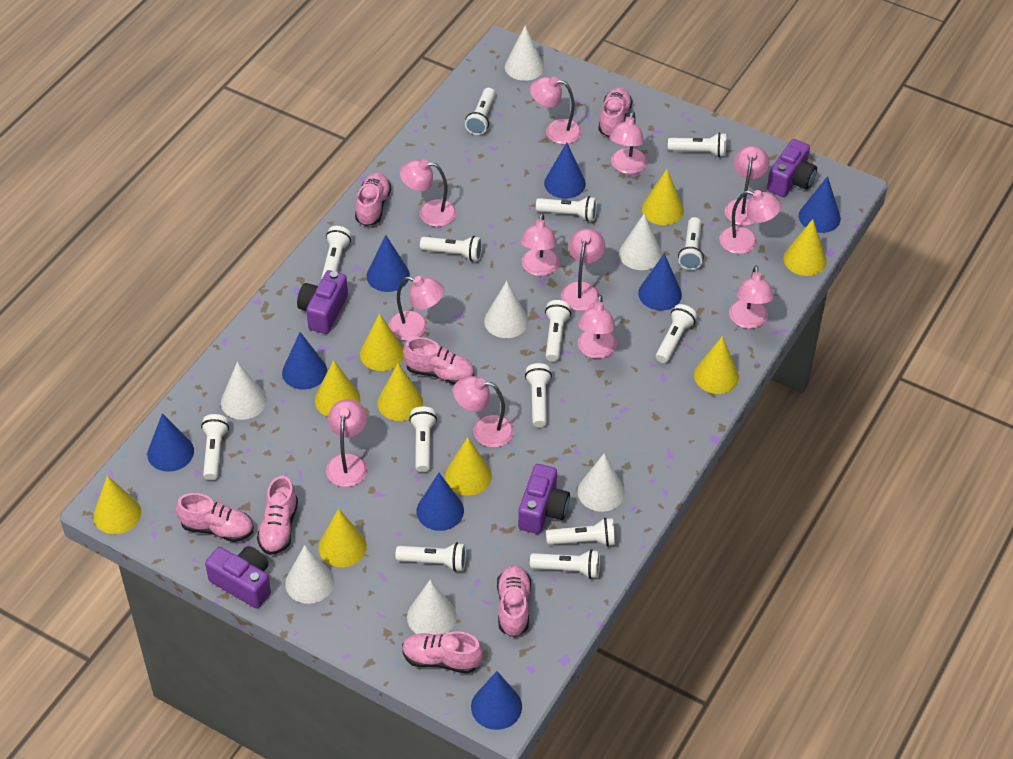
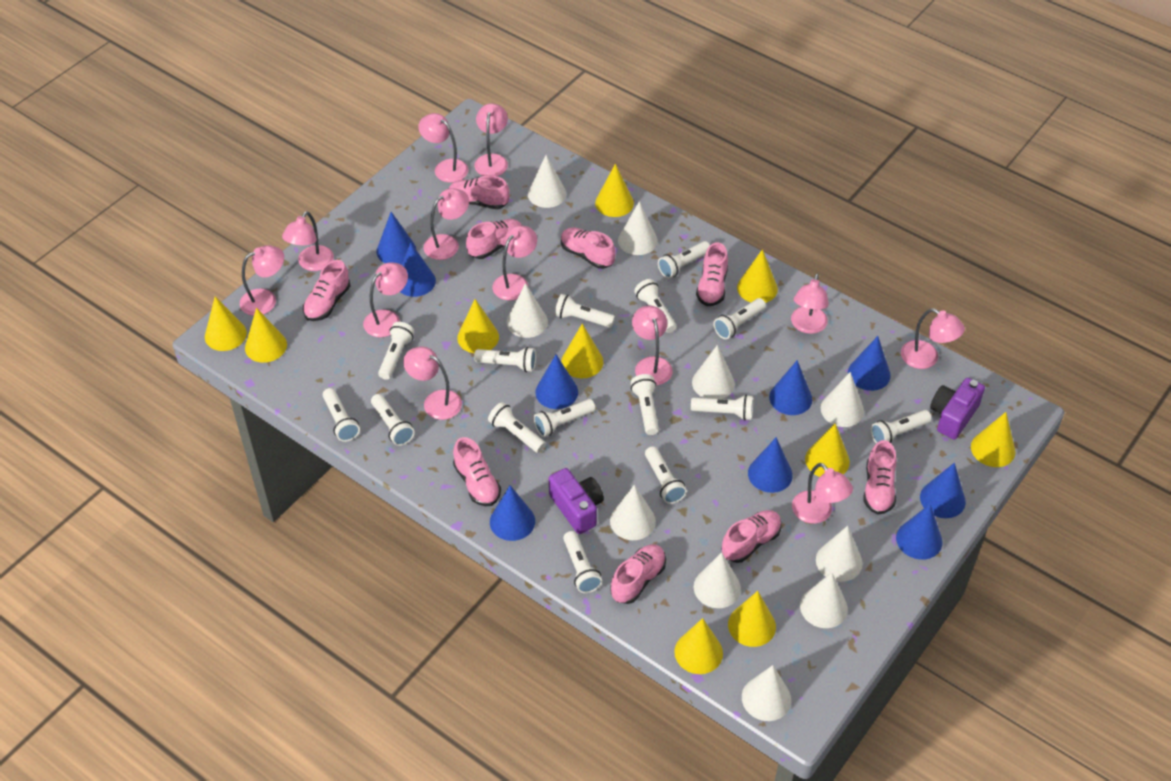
blue cone: [147,413,194,472] [282,332,327,390] [367,235,410,292] [416,473,464,531] [471,671,522,730] [544,142,586,199] [638,253,682,311] [799,176,841,233] = 8 -> [376,212,416,265] [400,242,436,297] [490,485,535,541] [535,355,578,409] [748,437,793,493] [769,360,812,415] [848,336,891,391] [896,504,943,560] [920,463,966,518] = 9
pink shoe: [176,493,254,542] [257,476,298,555] [355,173,391,226] [402,631,483,674] [403,337,474,385] [497,565,531,637] [598,87,632,137] = 7 -> [303,260,350,321] [449,175,510,209] [453,437,501,506] [466,219,522,259] [561,227,615,269] [611,544,666,604] [696,242,728,306] [721,510,782,563] [863,440,897,514] = 9
purple camera: [205,546,271,609] [297,270,348,334] [518,464,570,534] [767,139,817,197] = 4 -> [549,468,604,534] [930,378,985,440] = 2
white cone: [221,362,267,420] [285,545,334,604] [407,580,457,635] [484,281,528,338] [505,25,544,81] [578,453,625,512] [619,214,662,270] = 7 -> [507,283,548,338] [528,155,566,208] [610,485,656,540] [618,201,658,255] [692,345,735,399] [694,552,741,608] [742,665,791,721] [800,573,848,628] [816,526,863,582] [821,372,864,427] = 10
white flashlight: [201,414,229,480] [321,226,351,280] [395,542,466,572] [409,406,437,472] [420,236,482,261] [465,88,495,135] [525,363,552,427] [530,549,600,579] [536,196,597,221] [545,300,571,362] [546,518,615,547] [656,304,697,363] [668,133,726,157] [678,217,704,270] = 14 -> [323,388,360,442] [371,394,415,446] [378,322,415,380] [474,347,536,372] [488,402,546,453] [534,399,595,437] [555,294,615,328] [563,531,602,593] [631,374,659,435] [634,279,676,333] [645,446,687,504] [658,241,710,278] [691,394,753,421] [713,298,766,339] [871,410,932,443] = 15
yellow cone: [93,476,141,534] [315,360,360,417] [318,509,367,567] [360,313,403,371] [378,363,423,421] [445,437,492,496] [642,169,684,225] [694,336,739,394] [784,219,827,276] = 9 -> [205,297,247,351] [245,308,287,363] [457,299,499,353] [561,324,604,378] [595,164,634,217] [674,618,723,674] [728,591,776,647] [737,249,778,303] [805,424,850,477] [971,412,1015,467] = 10

